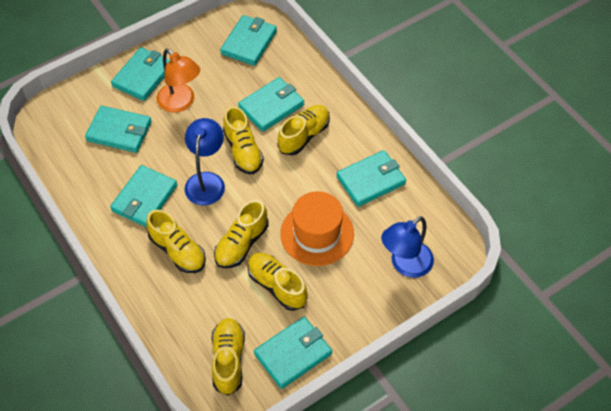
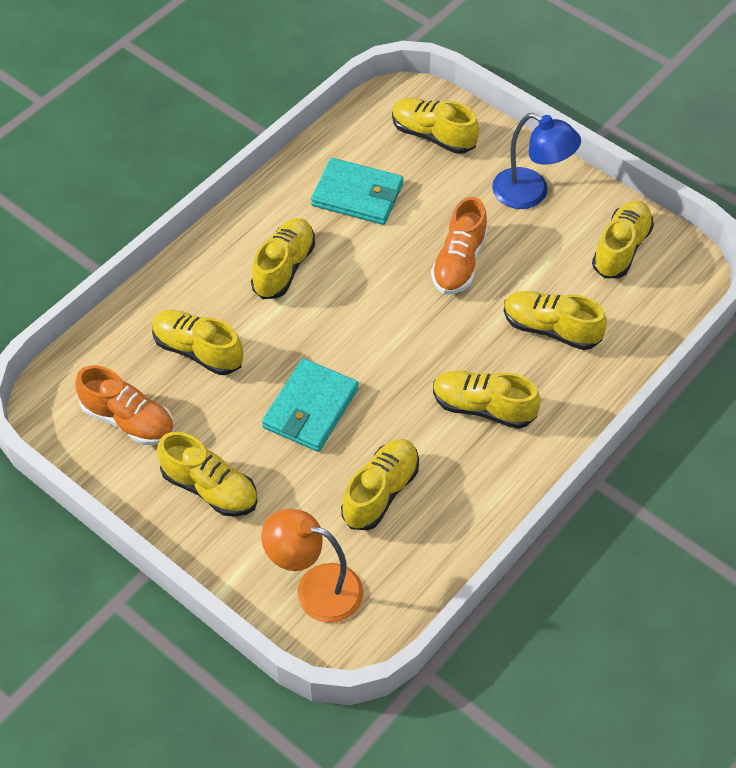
blue lamp: [185,118,225,205] [381,216,434,278] = 2 -> [492,113,581,209] = 1
orange hat: [280,191,354,266] = 1 -> none = 0
orange shoe: none = 0 -> [75,365,175,445] [431,197,488,294] = 2
turquoise wallet: [85,106,152,153] [110,165,177,227] [111,47,170,101] [220,15,277,66] [238,77,304,132] [254,317,332,389] [336,150,406,207] = 7 -> [262,358,359,452] [311,158,403,225] = 2
yellow shoe: [146,210,206,273] [212,318,245,396] [214,200,269,268] [223,106,264,174] [248,253,308,311] [277,105,330,155] = 6 -> [152,310,243,375] [157,432,258,517] [251,218,315,299] [341,439,419,530] [392,98,479,154] [433,371,540,429] [504,291,607,350] [592,200,654,278] = 8

